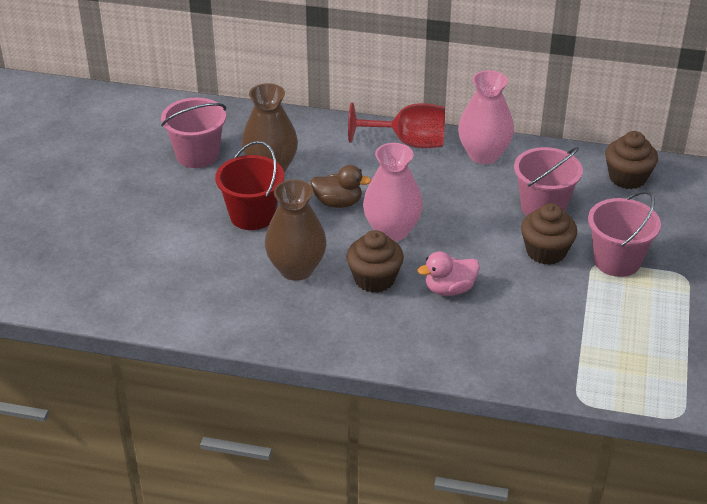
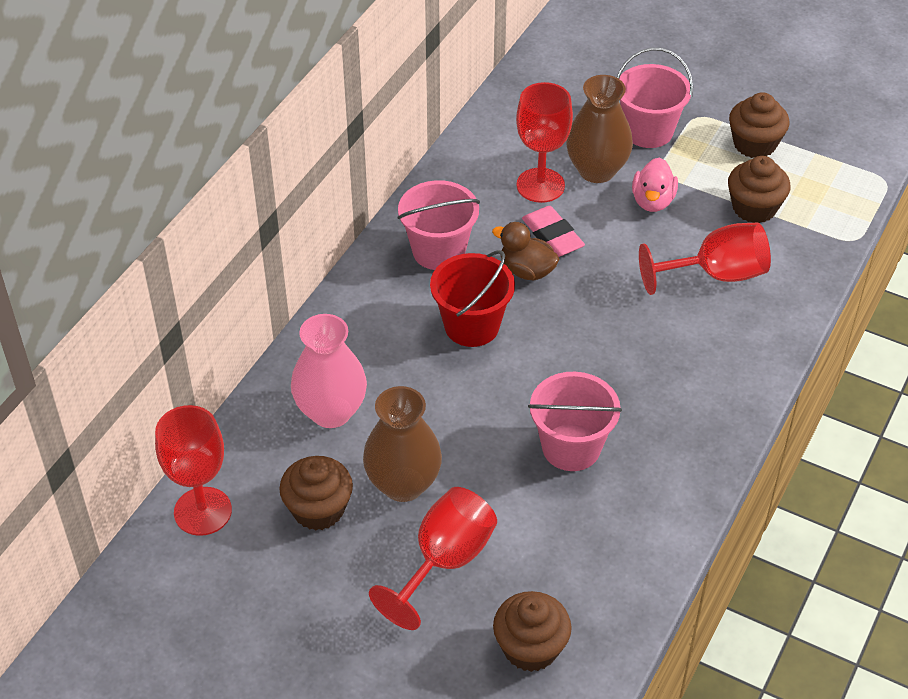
brown cupcake: [346,230,404,293] [521,203,577,265] [605,131,658,189] = 3 -> [279,456,353,531] [493,591,572,672] [728,156,791,223] [729,92,790,158] = 4
pink eraser: none = 0 -> [522,206,585,257] = 1
pink vase: [363,143,423,241] [458,70,514,164] = 2 -> [291,314,367,428] = 1
red goblet: [348,102,445,148] = 1 -> [155,405,232,536] [369,487,497,630] [516,82,573,203] [639,223,771,295] = 4

